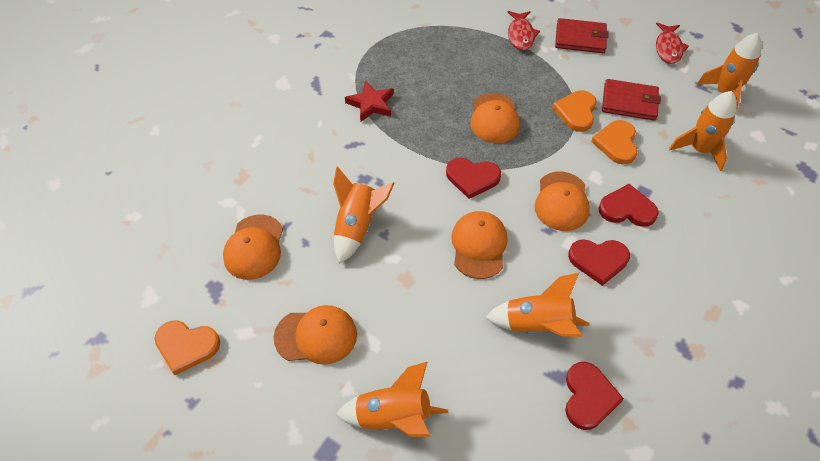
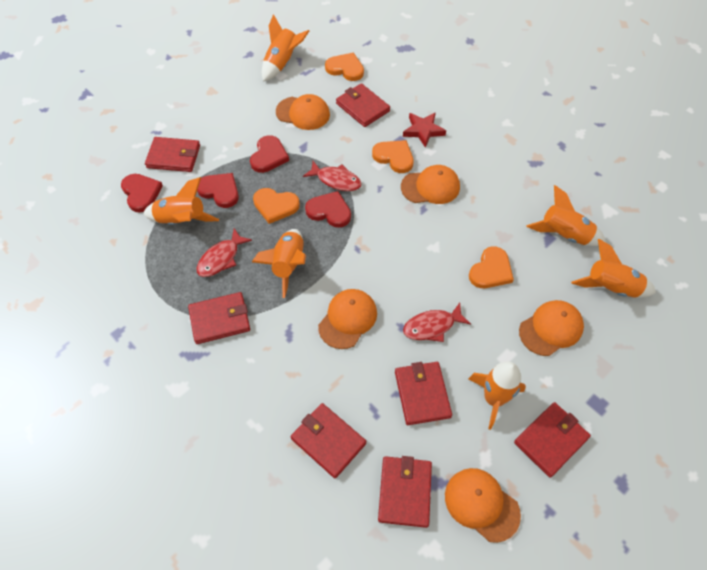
orange heart: [154,321,220,375] [552,90,597,132] [591,120,638,164] = 3 -> [253,188,300,224] [325,53,364,81] [372,140,414,173] [469,246,514,288] = 4
orange rocket: [333,166,395,264] [336,361,448,437] [485,273,589,337] [669,91,737,171] [696,33,761,109] = 5 -> [143,177,219,225] [252,229,306,298] [262,14,309,82] [469,362,526,430] [527,185,606,246] [571,239,656,297] = 6
red fish: [508,11,540,51] [656,22,689,64] = 2 -> [197,228,252,277] [303,161,362,191] [403,303,471,342] = 3
red wallet: [555,18,608,53] [602,79,661,121] = 2 -> [145,137,200,172] [188,292,250,344] [291,403,366,478] [336,83,390,127] [378,456,432,528] [395,362,452,425] [514,402,591,477] = 7

